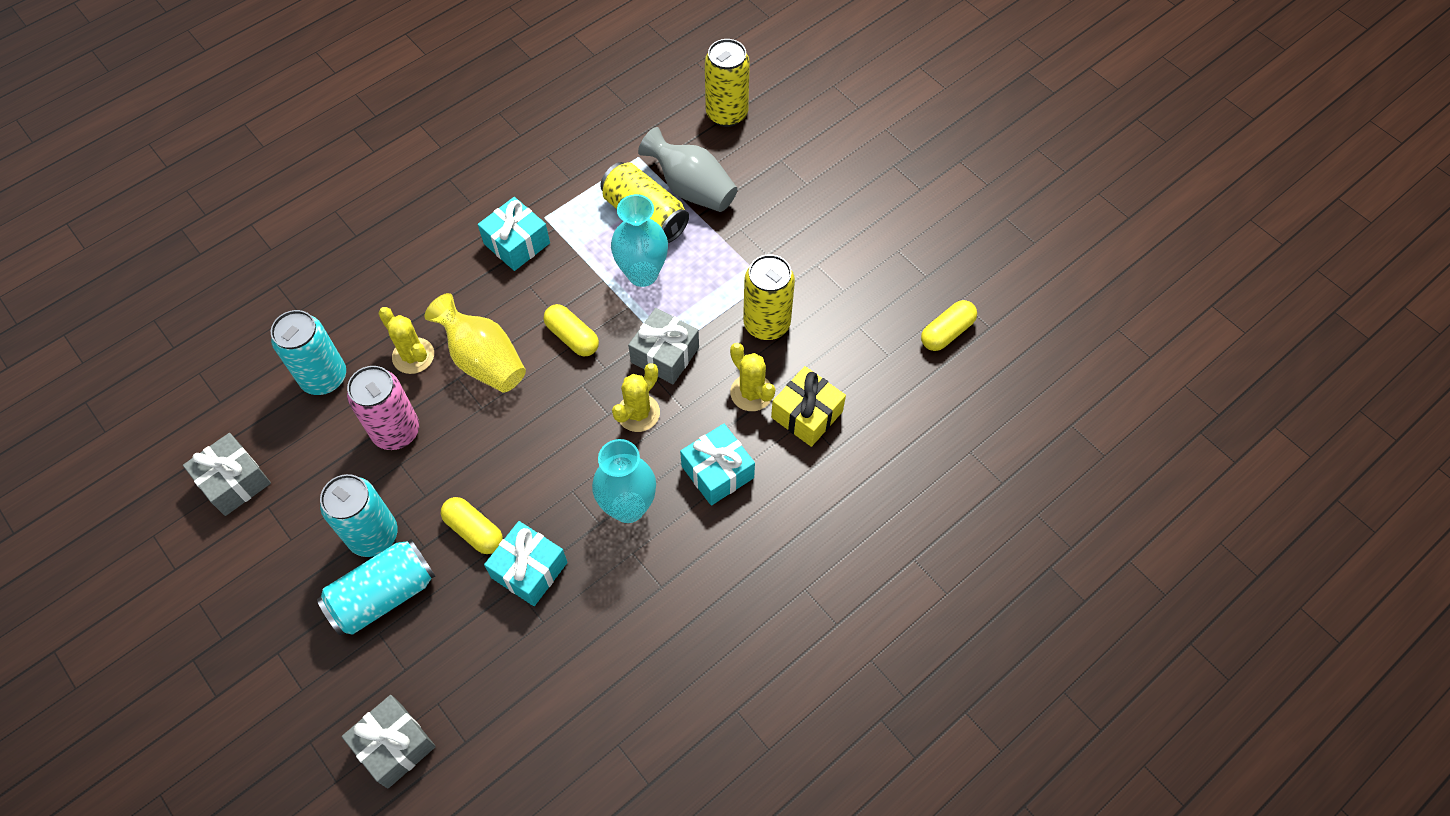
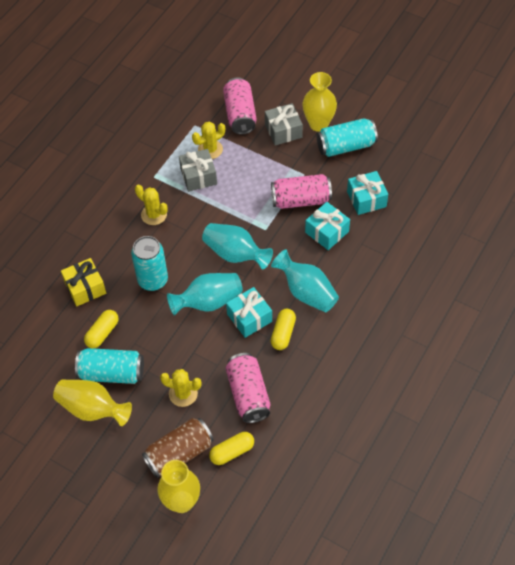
brown can: none = 0 -> [142,418,214,478] = 1
grey gift: [183,433,271,516] [342,695,436,788] [628,308,699,384] = 3 -> [179,149,217,192] [265,103,303,146] = 2
grey vase: [638,127,738,212] = 1 -> none = 0
pink can: [347,366,419,450] = 1 -> [223,78,257,135] [226,353,270,423] [271,174,332,209] = 3
turquoise vase: [592,439,656,523] [611,194,668,287] = 2 -> [167,273,243,316] [202,223,273,270] [271,249,339,312] = 3
yellow can: [600,162,689,243] [705,39,750,127] [743,254,795,340] = 3 -> none = 0
yellow vase: [425,293,526,393] = 1 -> [53,380,132,426] [157,460,200,513] [303,72,337,132] = 3

